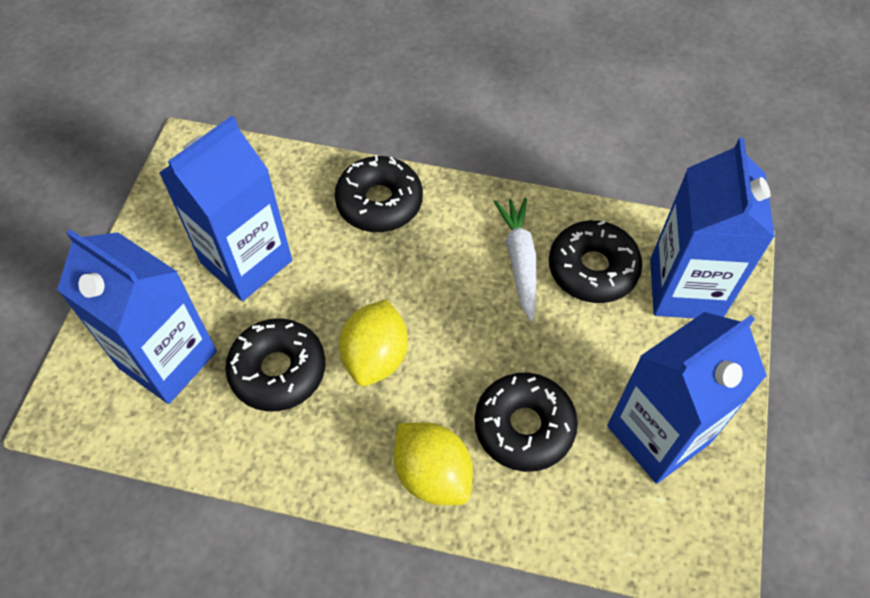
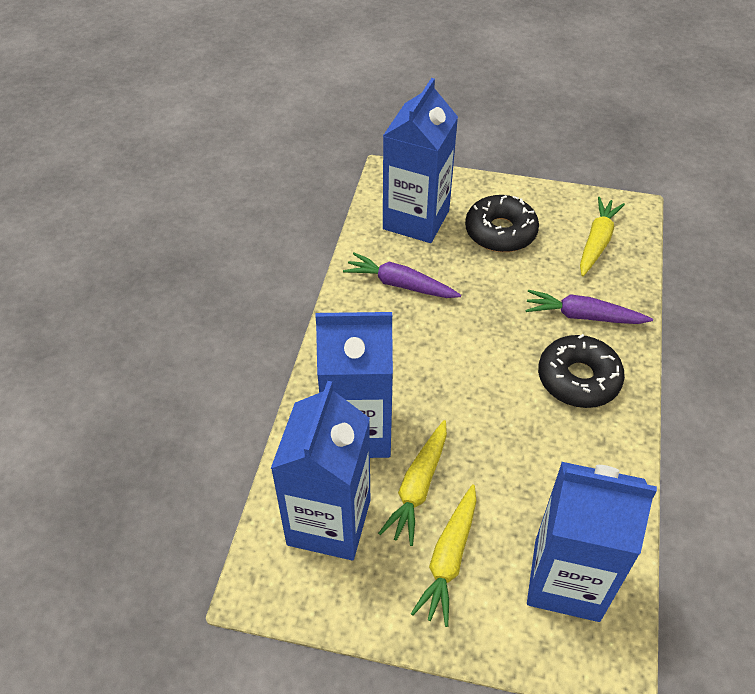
black donut: [225,318,326,412] [334,155,423,232] [475,373,578,472] [549,220,642,303] = 4 -> [465,195,539,252] [538,334,625,408] = 2
purple carrot: none = 0 -> [343,253,461,298] [525,289,653,324] = 2
white carrot: [494,198,537,322] = 1 -> none = 0
yellow carrot: none = 0 -> [378,420,447,546] [411,484,477,627] [580,197,625,276] = 3
yellow lemon: [339,299,408,386] [394,422,473,505] = 2 -> none = 0

